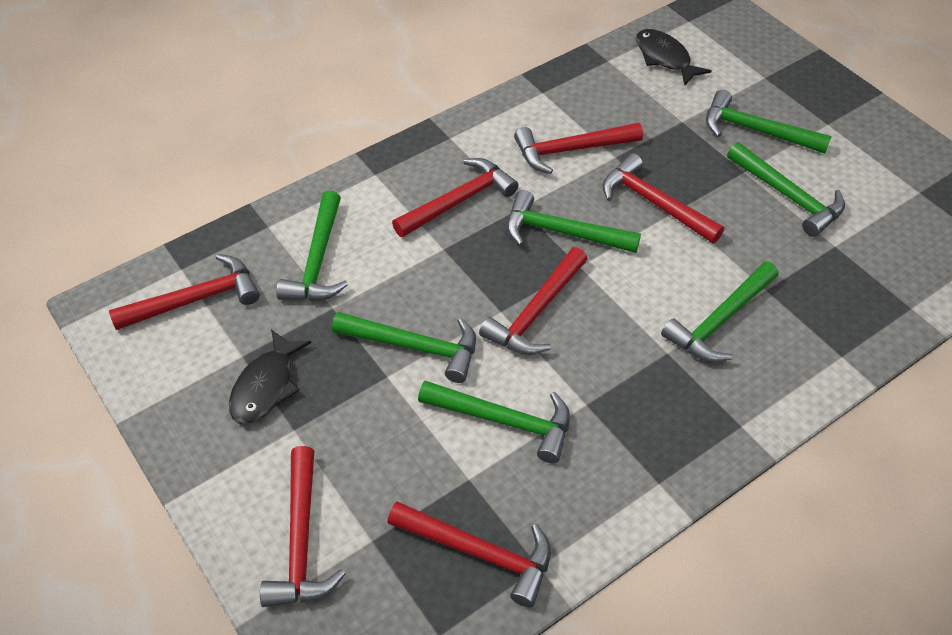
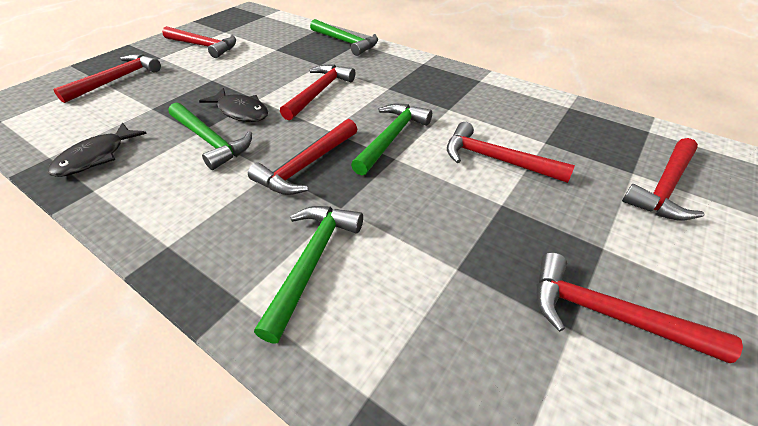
green hammer: [276,191,348,301] [332,312,476,383] [418,381,570,463] [507,190,641,253] [661,261,778,362] [706,90,832,154] [727,142,845,237] = 7 -> [168,103,252,170] [254,206,363,344] [310,19,378,56] [351,103,432,175] = 4

